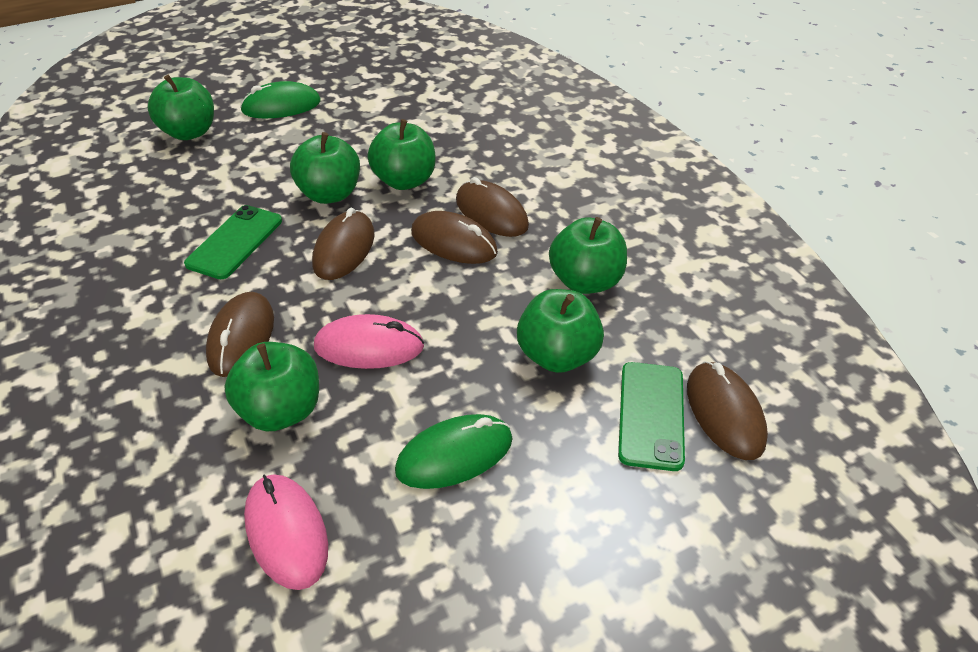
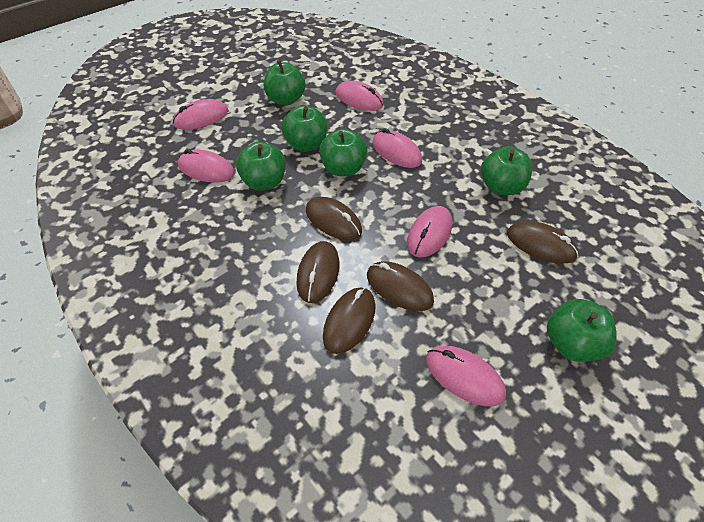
green mouse: [240,81,321,119] [395,414,513,489] = 2 -> none = 0
green phone: [184,205,282,279] [618,362,685,471] = 2 -> none = 0
pink mouse: [244,474,328,590] [314,314,424,369] = 2 -> [173,99,229,130] [178,149,235,183] [336,81,384,111] [372,128,422,168] [407,206,452,257] [426,346,506,406] = 6

